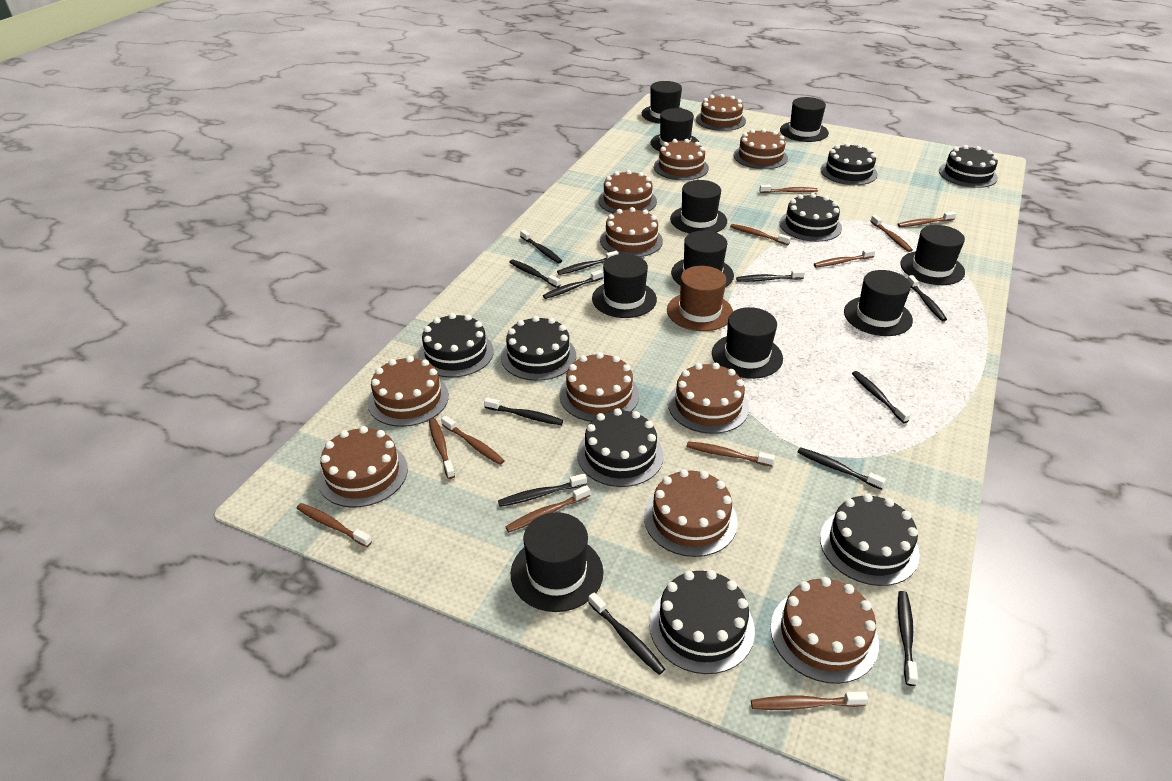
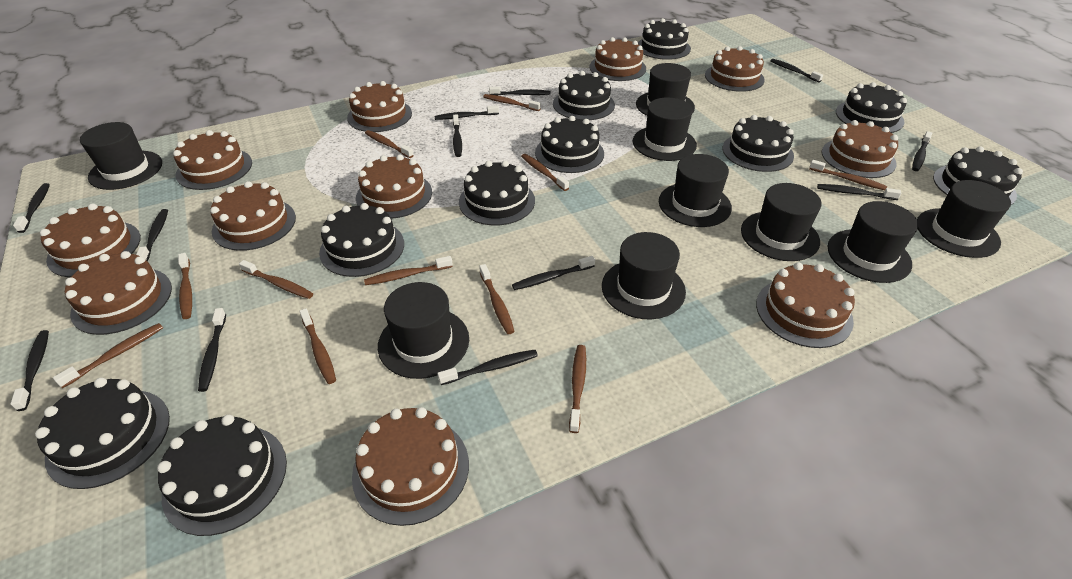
black cake: [418,313,494,378] [501,316,576,381] [577,408,664,487] [649,570,755,674] [779,193,842,242] [820,493,920,586] [821,143,878,185] [939,145,998,188] = 8 -> [35,378,170,489] [157,414,287,536] [319,203,404,277] [459,161,535,226] [535,116,604,173] [553,71,615,120] [638,18,691,60] [723,115,794,172] [836,82,907,133] [933,146,1023,205] = 10
black hat: [511,512,603,612] [592,254,657,318] [642,81,683,124] [651,108,699,151] [670,180,727,234] [671,231,734,287] [712,307,783,379] [780,97,829,142] [844,270,913,336] [900,225,965,285] = 10 -> [80,122,162,190] [378,282,469,379] [602,232,686,319] [633,98,697,161] [636,63,695,116] [659,154,732,227] [741,183,822,261] [827,201,918,283] [917,180,1011,258] = 9
brown hat: [667,266,733,331] = 1 -> none = 0

